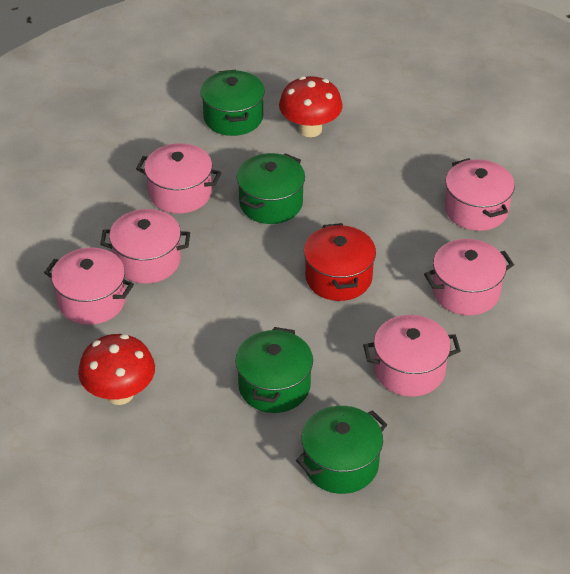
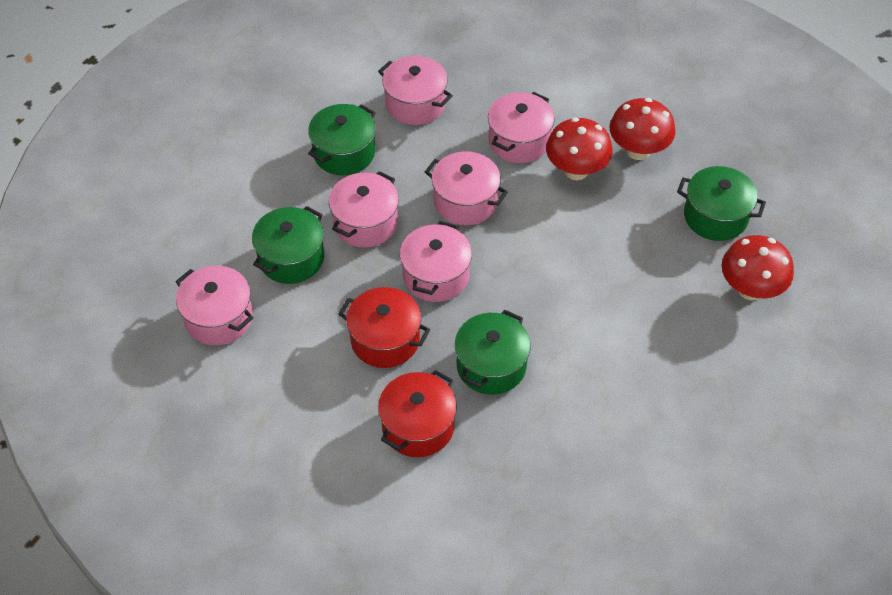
red mushroom: [78,334,155,405] [279,76,343,137] = 2 -> [546,118,613,180] [609,98,676,160] [722,235,794,300] = 3
red pot: [304,223,376,301] = 1 -> [338,287,430,368] [378,370,457,457] = 2

